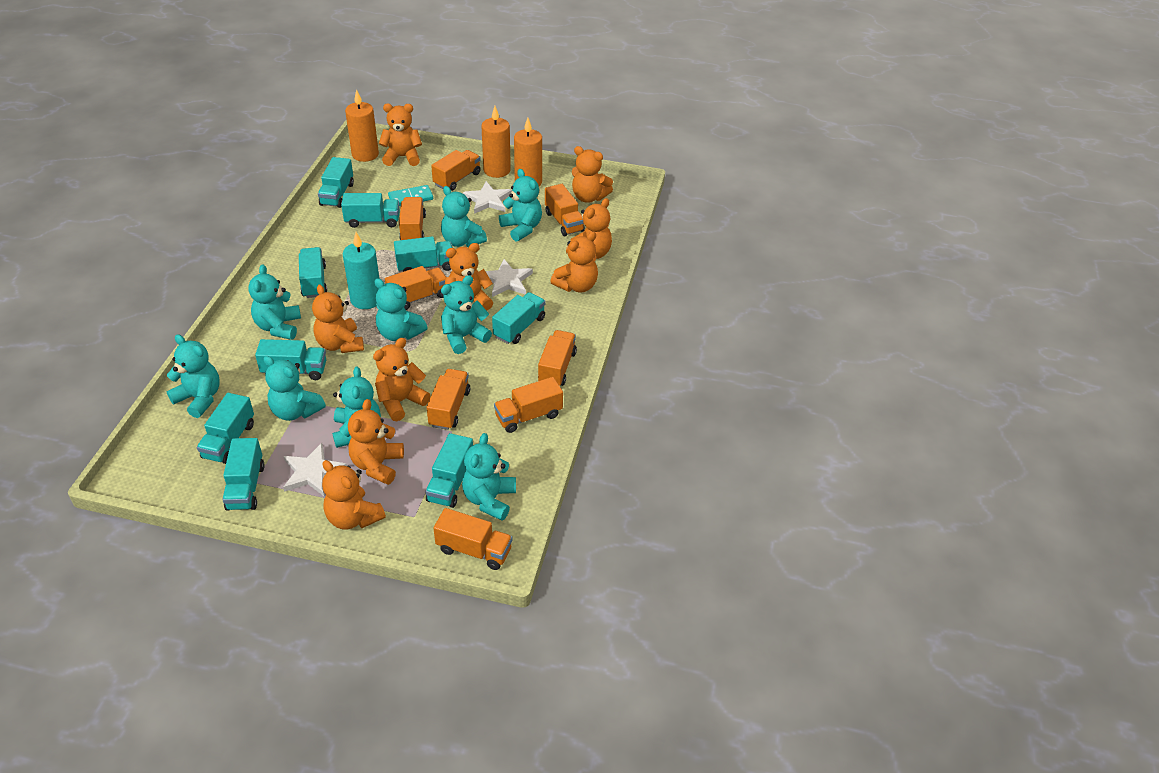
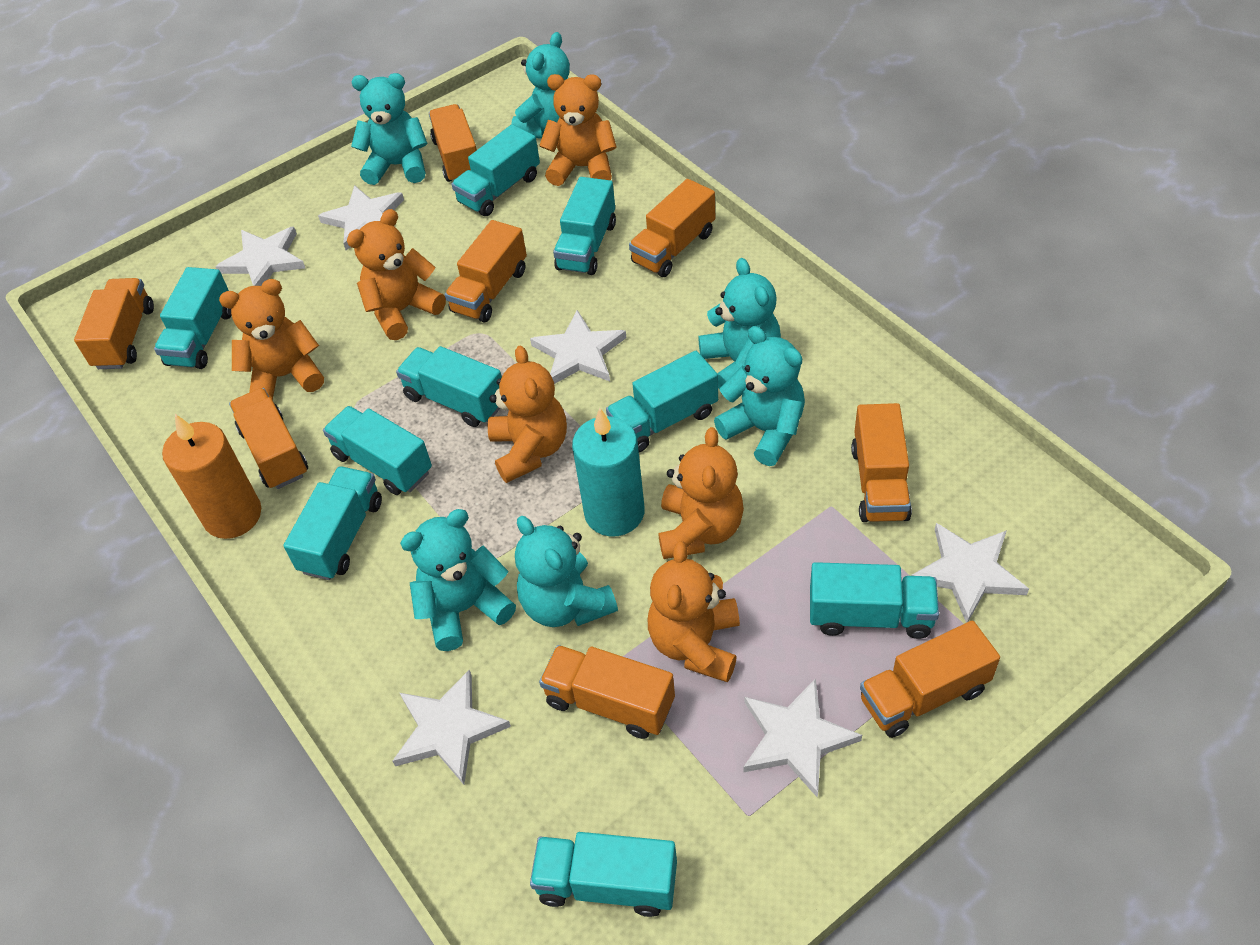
orange candle: [345,89,379,162] [481,106,511,178] [514,118,542,186] = 3 -> [162,414,261,539] = 1
orange teddy bear: [312,284,364,353] [322,460,386,529] [348,399,404,485] [373,338,430,421] [379,104,422,166] [445,243,493,311] [550,231,598,293] [566,198,612,259] [572,146,613,203] = 9 -> [219,279,324,400] [347,209,446,340] [488,345,567,483] [539,74,617,186] [648,541,740,682] [658,427,744,559] = 6
turquoise domino: [388,185,433,206] = 1 -> none = 0
turquoise teddy bear: [167,334,220,418] [248,264,301,340] [263,356,326,421] [332,367,381,448] [374,278,428,341] [441,186,487,247] [441,275,492,354] [462,433,516,521] [499,169,542,242] = 9 -> [351,73,428,185] [400,509,516,651] [511,32,570,139] [515,516,618,627] [698,258,781,390] [714,326,805,466] = 6
white star: [283,443,347,496] [463,181,512,214] [485,259,533,297] = 3 -> [215,227,305,286] [318,185,404,250] [392,670,511,784] [530,310,626,384] [743,678,862,798] [911,523,1029,623] = 6

